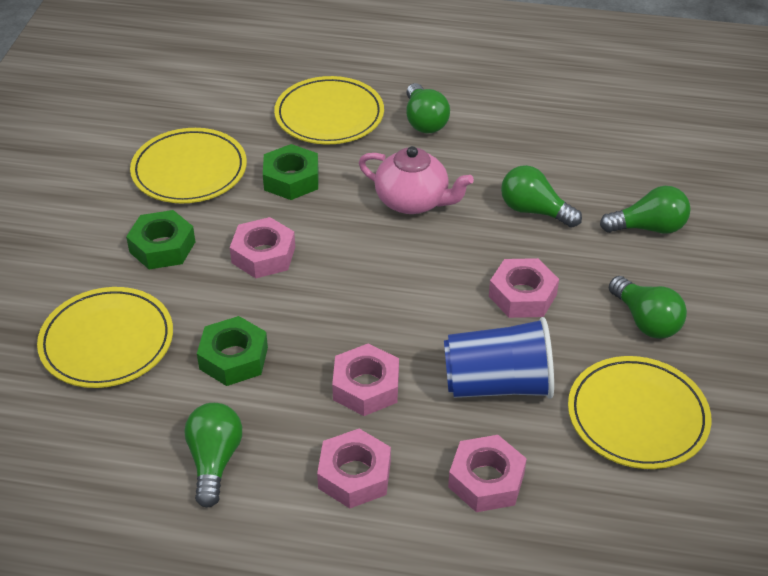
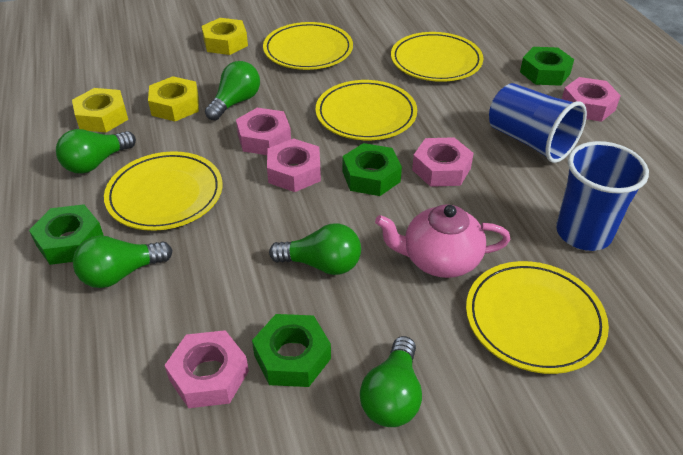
blue cup: [444,317,554,399] = 1 -> [489,83,587,163] [556,141,649,251] = 2
green nut: [126,210,195,269] [197,316,268,386] [263,144,318,200] = 3 -> [29,204,104,265] [252,314,331,387] [342,143,402,196] [520,47,574,86] = 4
yellow nut: none = 0 -> [72,88,128,132] [148,76,199,121] [201,18,248,55] = 3
yellow plate: [37,287,173,388] [130,128,247,203] [274,76,384,144] [568,356,711,469] = 4 -> [104,151,222,231] [263,22,353,70] [316,80,417,140] [391,32,483,82] [466,261,609,374] = 5

